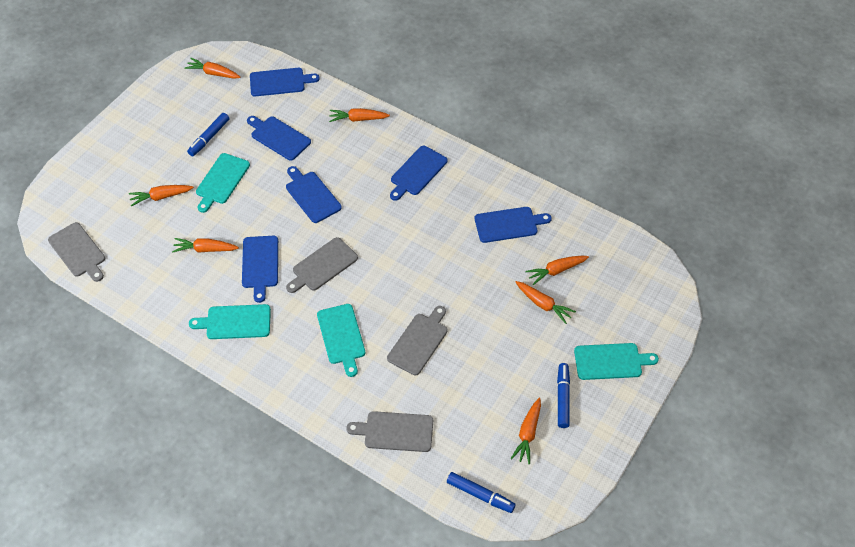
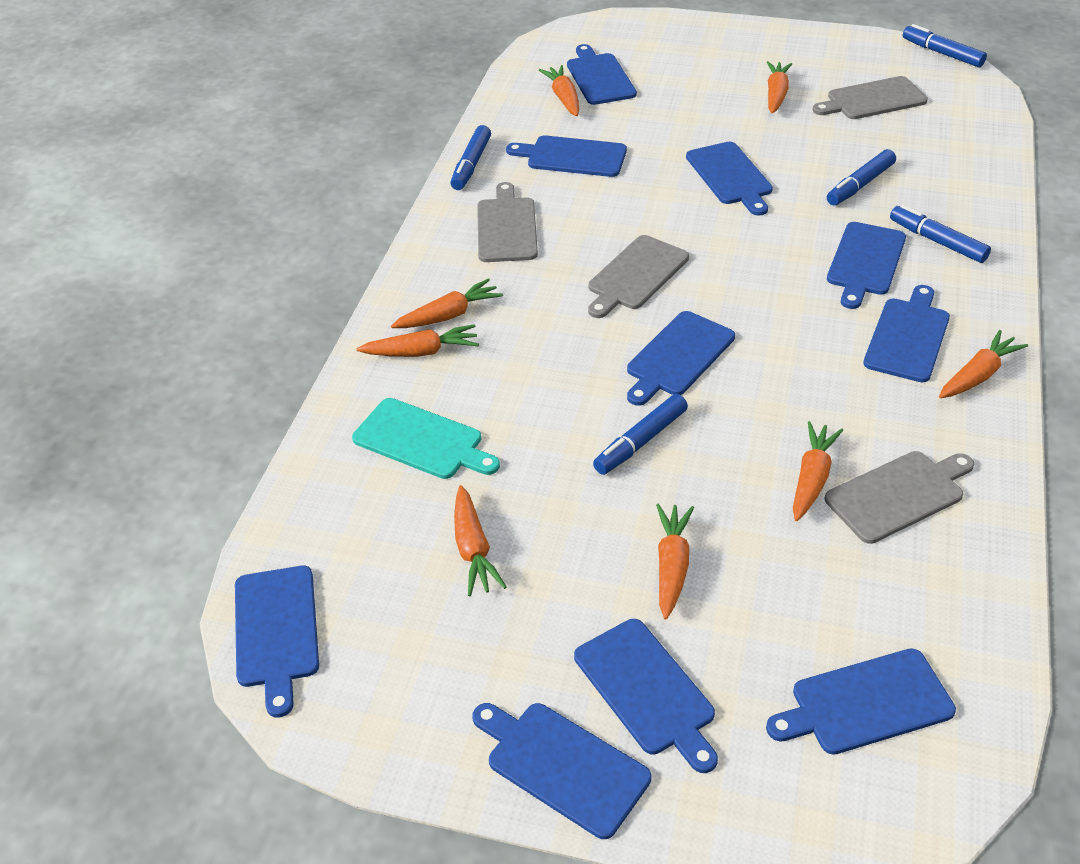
blue cutting board: [242,236,278,303] [247,116,311,161] [250,68,320,96] [286,166,342,223] [390,146,447,201] [475,207,552,243] = 6 -> [235,566,319,717] [472,703,652,839] [506,135,627,177] [567,44,637,105] [574,619,718,773] [627,311,735,406] [686,141,773,216] [766,648,956,755] [827,222,906,309] [863,285,950,382] = 10
blue marker: [187,113,230,156] [447,472,516,513] [557,363,570,428] = 3 -> [451,125,491,190] [593,394,688,475] [827,149,896,205] [890,205,991,263] [903,24,987,67] = 5
orange carrot: [129,185,194,206] [172,238,239,253] [184,58,240,79] [329,108,390,122] [510,398,541,464] [516,281,576,324] [525,256,589,285] = 7 -> [356,324,479,357] [391,278,503,328] [454,485,507,596] [539,65,579,116] [656,503,694,620] [767,61,792,113] [793,421,843,521] [939,330,1028,398] = 8
turquoise cutting board: [189,304,271,339] [196,153,250,213] [317,304,365,377] [574,343,659,380] = 4 -> [352,398,500,479] = 1

